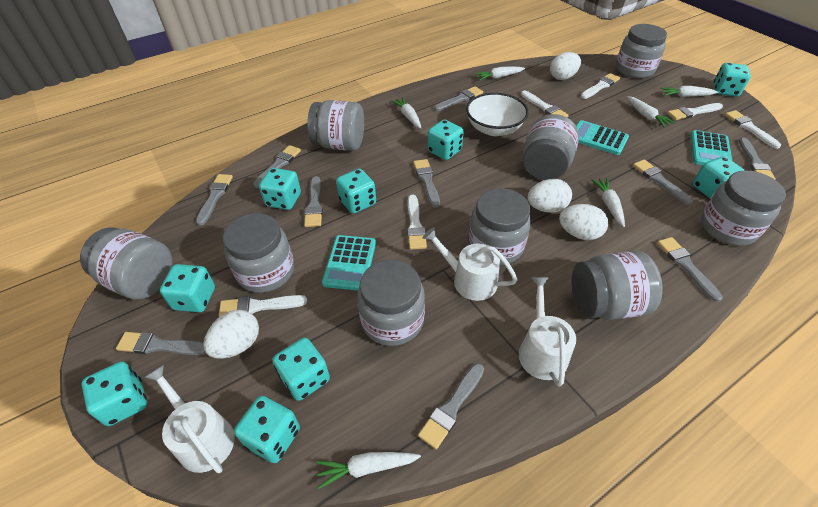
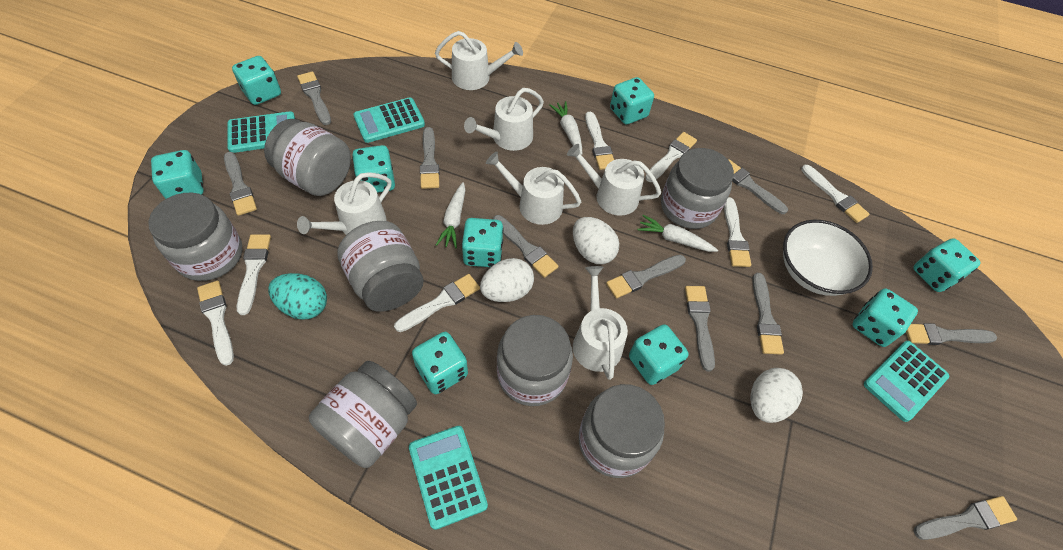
grey jar: [80,227,173,300] [223,213,294,293] [307,100,364,151] [357,260,425,346] [468,188,531,265] [523,114,579,180] [572,251,663,320] [616,24,667,78] [701,170,786,246] = 9 -> [148,193,242,281] [264,119,351,196] [309,361,417,468] [337,221,424,312] [497,315,573,406] [579,384,665,478] [661,148,734,229] = 7
turquoise calculator: [322,235,376,291] [576,120,629,155] [690,130,732,165] = 3 -> [227,112,295,153] [353,97,425,143] [409,426,488,530] [864,341,949,422] = 4
turquoise egg: none = 0 -> [268,273,327,320] = 1
white brush: [219,295,307,317] [407,195,427,250] [521,90,569,117] [581,73,620,99] [668,103,723,120] [725,110,781,149] = 6 -> [197,280,234,366] [237,234,271,315] [394,274,480,332] [585,112,614,170] [645,132,697,182] [724,197,751,267] [801,165,870,223] = 7
white carrot: [316,452,421,489] [391,97,421,129] [475,66,525,81] [591,178,625,227] [627,96,675,128] [660,86,718,97] = 6 -> [436,182,465,248] [549,101,582,155] [637,215,718,252] = 3
white egg: [203,310,259,359] [528,179,572,213] [550,52,581,80] [559,204,608,240] = 4 -> [480,258,534,302] [573,217,619,264] [750,368,803,423] = 3
white watering can: [145,365,235,473] [423,227,518,301] [519,277,576,386] = 3 -> [297,172,391,235] [435,31,523,90] [464,88,544,151] [486,152,582,225] [567,144,661,216] [573,266,628,380] = 6

